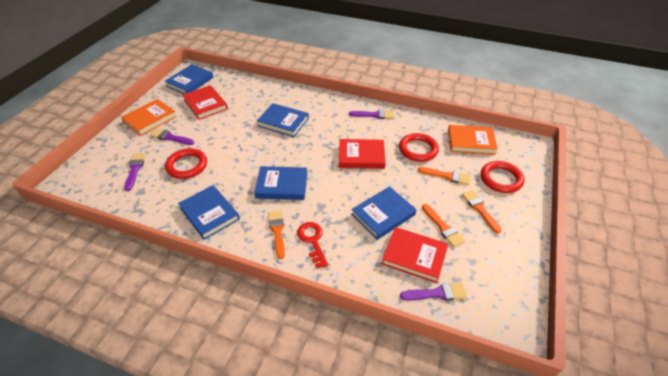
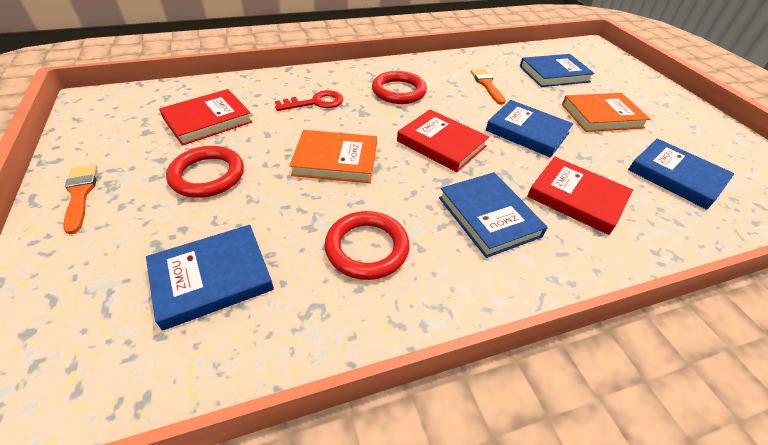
orange brush: [268,210,285,259] [418,167,471,185] [422,204,465,247] [462,190,502,234] = 4 -> [63,164,97,234] [471,69,506,105] = 2
purple brush: [124,153,146,191] [150,128,194,145] [349,110,394,119] [400,283,467,301] = 4 -> none = 0

